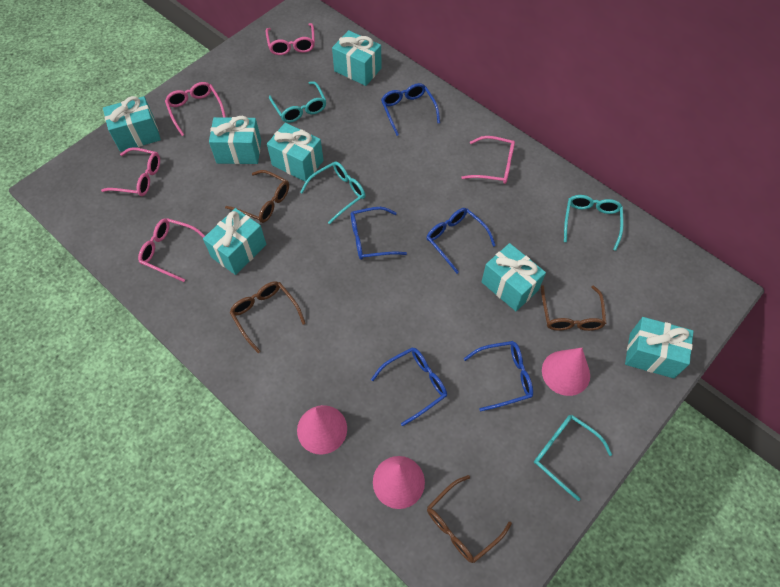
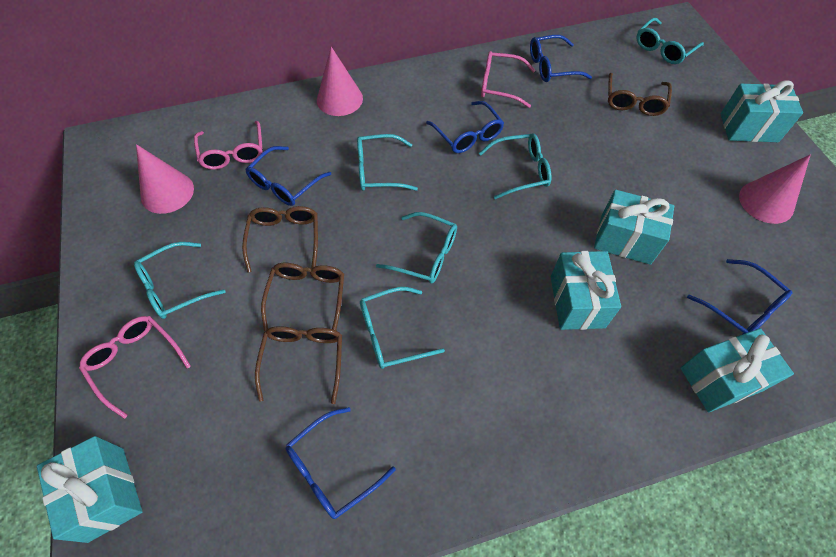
pink glasses: [101,147,160,196] [138,218,205,282] [165,82,226,136] [266,23,315,55] [461,136,515,184] = 5 -> [79,316,191,419] [194,121,263,170] [481,51,536,108] = 3
turquoise gift: [103,96,161,152] [203,208,266,275] [209,116,261,164] [267,123,324,182] [332,30,382,86] [481,243,546,311] [625,317,693,378] = 7 -> [37,436,143,543] [551,251,621,330] [594,190,674,265] [680,328,794,412] [721,81,803,142] = 5
turquoise glasses: [269,81,327,123] [300,161,365,224] [534,415,612,501] [564,195,624,251] = 4 -> [134,242,226,319] [357,134,418,191] [360,287,445,369] [376,212,457,283] [479,133,551,199] [636,18,704,64] = 6

